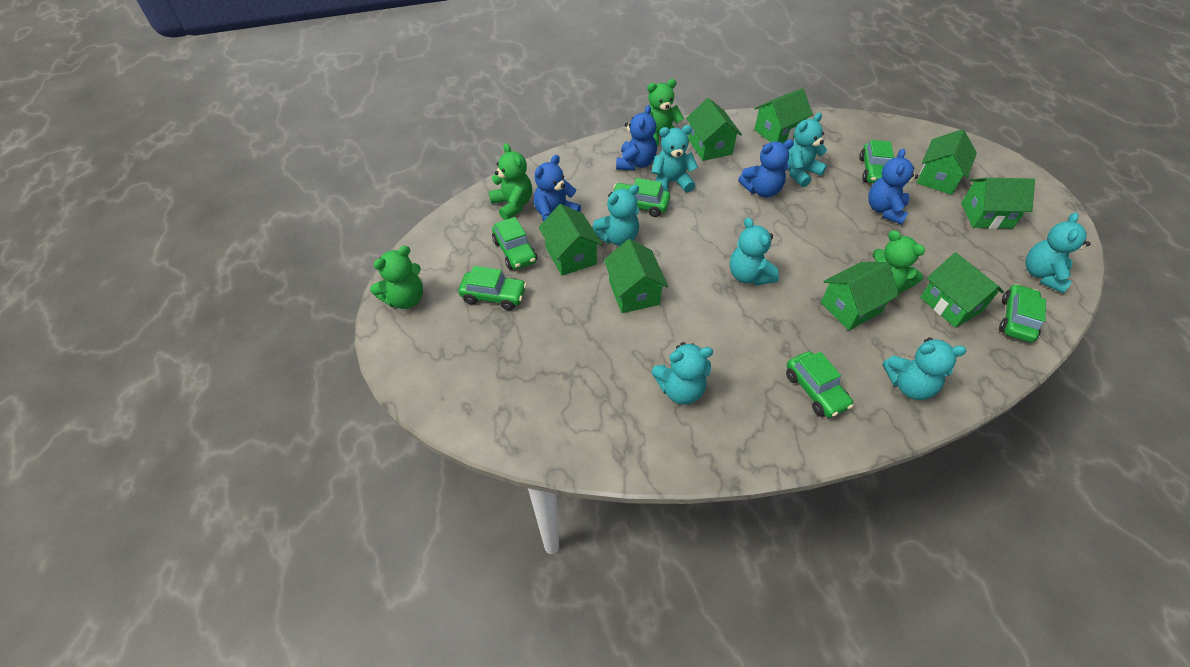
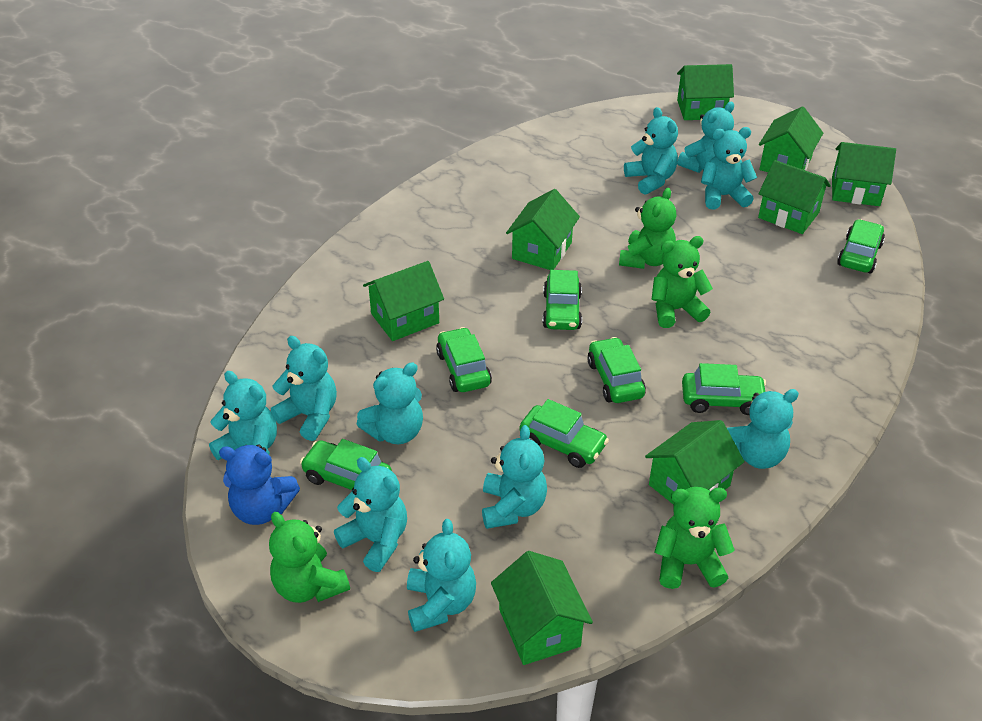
blue teddy bear: [534,155,581,221] [616,105,657,170] [738,139,794,198] [868,149,918,225] = 4 -> [219,444,300,525] = 1
green car: [458,266,527,310] [492,217,537,270] [613,178,670,217] [786,351,854,418] [859,140,894,183] [999,284,1046,342] = 6 -> [300,439,392,491] [436,327,492,392] [520,399,609,468] [542,270,582,330] [587,337,646,403] [682,363,766,415] [837,219,885,273] = 7
turquoise teddy bear: [592,185,639,246] [651,125,698,193] [652,342,713,405] [730,217,779,285] [788,113,827,187] [883,338,967,400] [1025,212,1091,293] = 7 -> [209,371,277,460] [271,336,337,441] [334,457,407,572] [356,362,423,444] [407,519,476,632] [482,425,547,529] [624,107,678,195] [677,102,734,173] [701,127,757,210] [727,389,799,469] = 10

